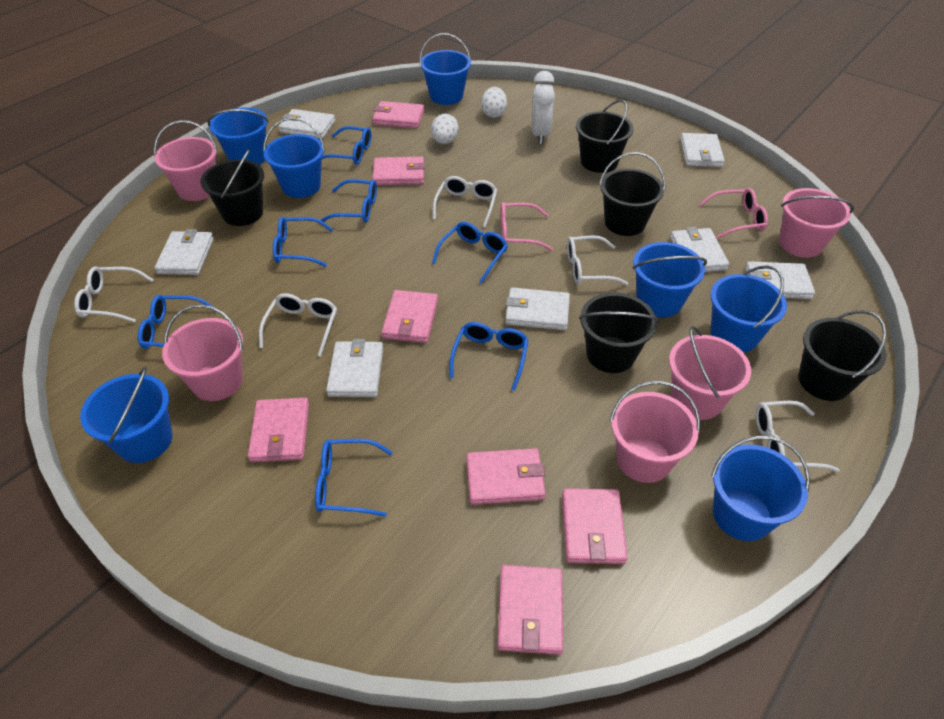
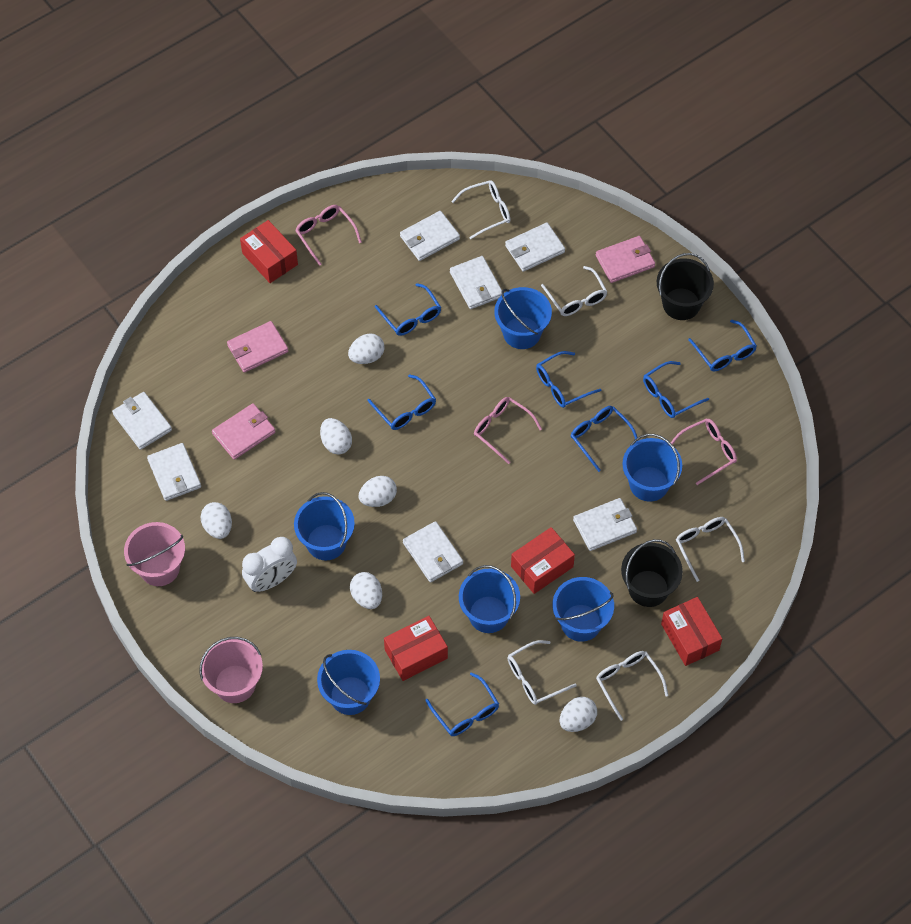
black bucket: [200,149,264,226] [576,99,634,173] [579,293,659,373] [599,152,666,236] [799,310,887,401] = 5 -> [621,539,683,607] [657,253,714,320] = 2
blue bucket: [80,367,172,463] [208,108,269,165] [263,117,325,198] [419,33,471,105] [633,242,707,317] [710,265,787,353] [711,436,810,541] = 7 -> [294,492,355,560] [317,650,380,715] [459,565,520,633] [494,287,552,349] [553,577,614,642] [622,434,682,502] = 6
pink bucket: [154,120,218,201] [162,304,243,401] [610,381,700,483] [669,326,751,420] [779,188,854,258] = 5 -> [124,522,185,586] [199,637,263,703] = 2
pink glasses: [501,202,553,251] [699,188,768,239] = 2 -> [295,205,362,266] [474,397,542,464] [671,418,737,485] = 3
pink wallet: [248,398,309,462] [372,101,424,128] [372,157,425,185] [381,290,438,343] [466,448,546,505] [497,565,563,655] [562,488,628,564] = 7 -> [212,403,275,460] [227,321,288,373] [596,236,655,283] = 3
red box: none = 0 -> [240,220,298,283] [384,616,448,681] [511,527,575,594] [661,597,722,666] = 4
white egg: [431,114,459,144] [481,87,507,118] = 2 -> [200,502,232,539] [320,418,352,455] [348,333,385,364] [350,572,382,609] [358,476,397,507] [560,697,597,732] = 6

